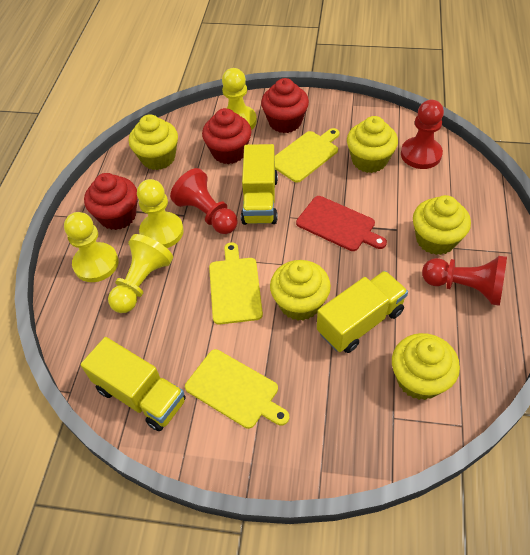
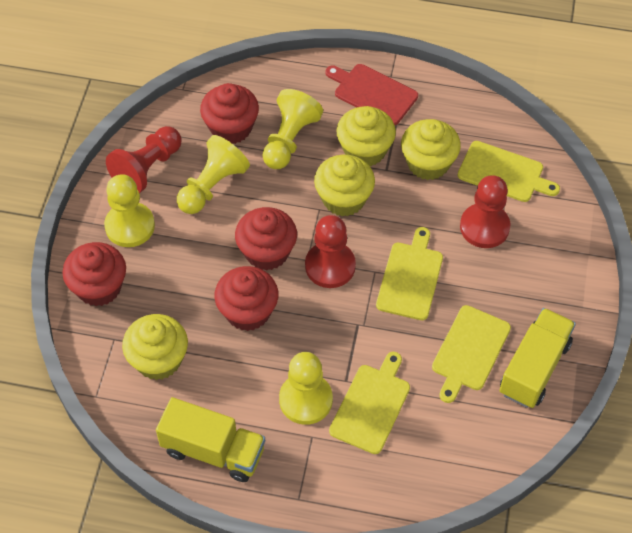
red cupcake: [84,173,137,230] [202,108,252,164] [261,78,309,133] = 3 -> [63,242,126,306] [200,83,259,144] [214,266,278,331] [235,207,297,271] = 4
yellow cupcake: [129,114,178,170] [270,260,331,321] [347,116,398,173] [392,333,460,400] [413,195,471,255] = 5 -> [122,314,188,380] [314,155,375,217] [336,106,396,166] [401,119,461,180] = 4
yellow cutting board: [185,349,289,429] [209,242,263,325] [275,128,340,183] = 3 -> [329,352,410,454] [376,227,443,320] [432,305,511,403] [457,141,560,202] = 4
yellow truck: [80,337,186,431] [241,144,278,225] [317,271,408,353] = 3 -> [156,397,265,482] [499,308,576,408] = 2

